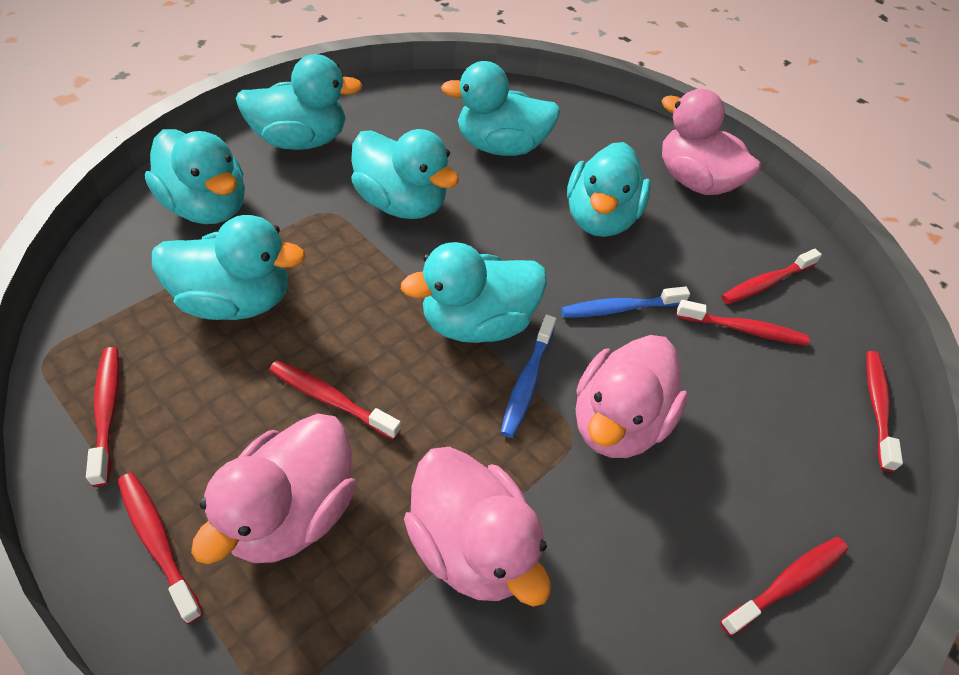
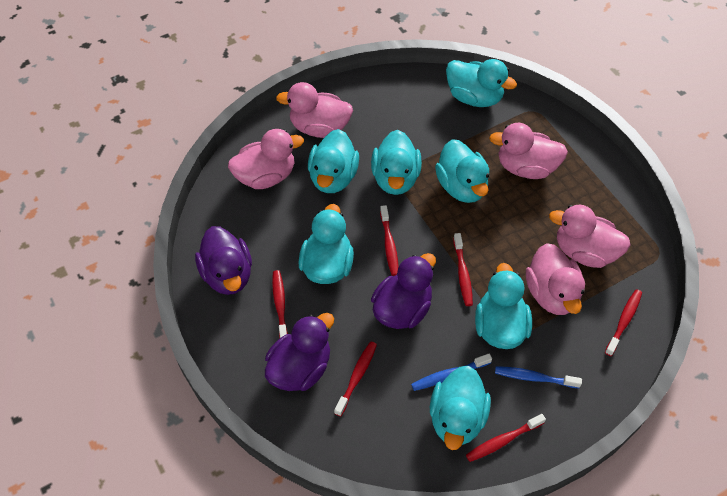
pink duck: [191,413,356,564] [404,447,551,607] [576,335,688,458] [662,89,761,195] = 4 -> [228,129,304,189] [276,82,353,138] [489,123,568,179] [526,243,585,315] [549,205,631,268] = 5
purple duck: none = 0 -> [195,226,252,295] [265,313,334,391] [371,253,436,329] = 3
red toothbrush: [86,347,119,487] [118,473,203,624] [269,360,401,440] [676,300,809,346] [720,537,848,636] [722,249,822,304] [866,351,903,472] = 7 -> [272,270,288,339] [334,341,377,417] [380,205,399,276] [453,233,473,306] [466,414,546,462] [605,289,642,356] = 6

